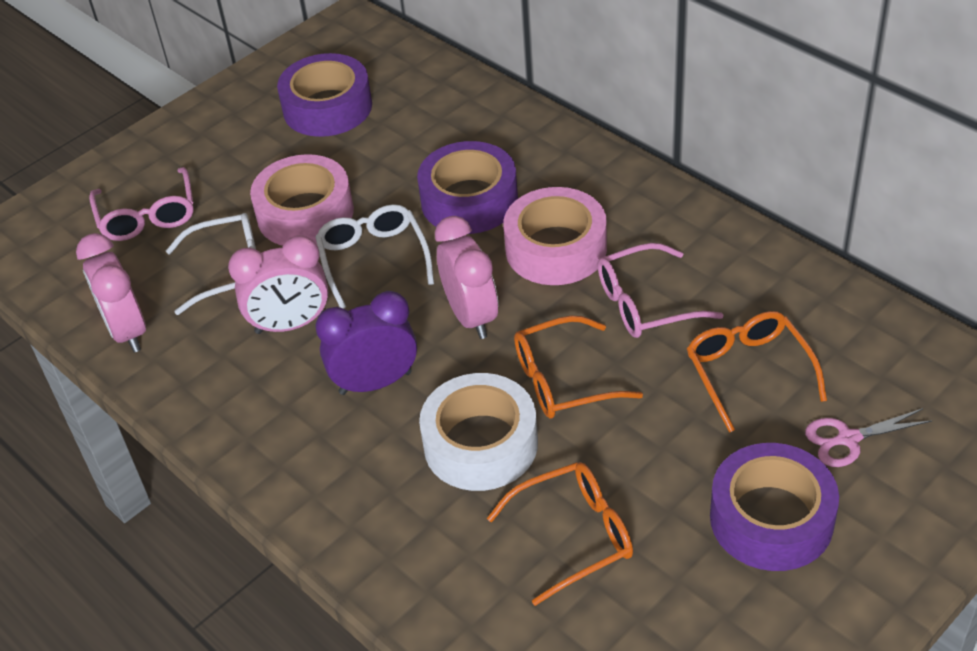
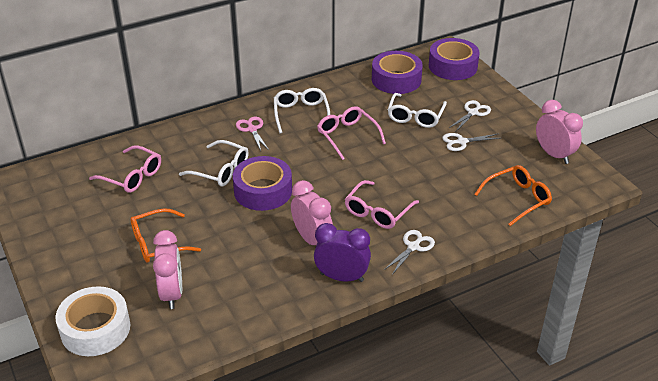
orange glasses: [487,462,633,606] [514,316,643,418] [687,311,827,433] = 3 -> [130,208,201,263] [474,165,552,226] = 2
pink glasses: [89,167,194,241] [597,243,723,338] = 2 -> [89,145,161,193] [317,106,386,160] [345,180,419,229] = 3
pink tape: [250,154,354,246] [503,187,607,285] = 2 -> none = 0
white glasses: [166,213,256,315] [315,204,434,309] = 2 -> [179,140,249,186] [274,88,330,134] [388,93,447,128] = 3
white scissors: none = 0 -> [384,230,435,275] [442,133,501,151] [449,100,491,131] = 3

